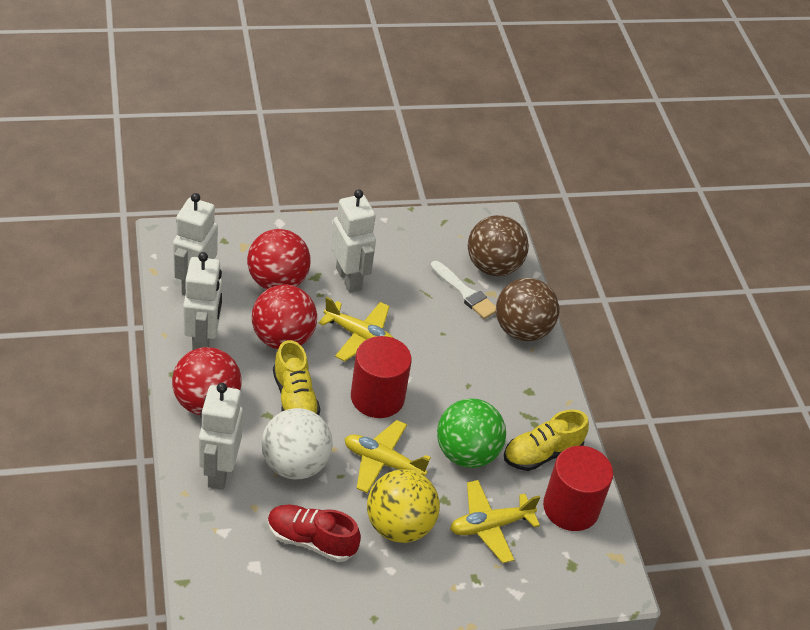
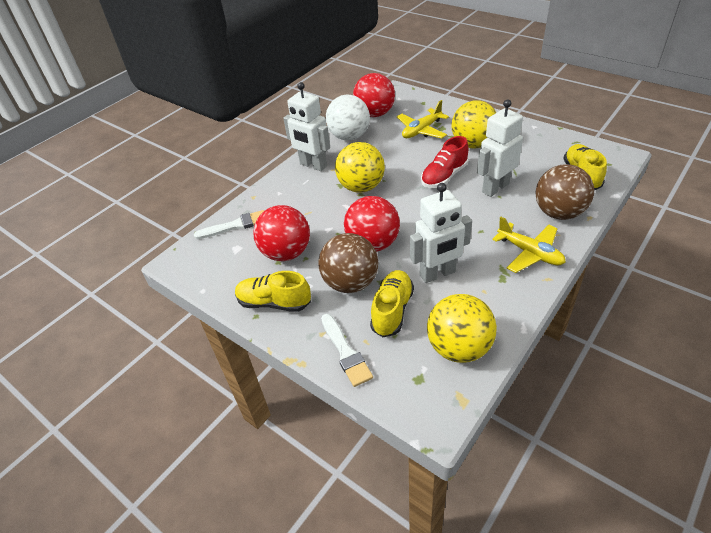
green ball: [437,398,506,468] = 1 -> none = 0
red cylinder: [351,336,412,418] [543,446,613,531] = 2 -> none = 0
white brush: [431,261,496,319] = 1 -> [194,210,264,239] [321,314,373,387] = 2
white robot: [173,193,218,295] [183,252,222,350] [199,383,243,490] [331,189,376,293] = 4 -> [283,82,330,171] [410,183,472,283] [477,99,523,197] = 3
yellow ball: [367,469,440,543] = 1 -> [335,142,385,193] [427,294,497,363] [451,100,497,149] = 3
yellow plane: [319,297,394,362] [344,420,431,493] [450,480,540,563] = 3 -> [397,100,449,138] [492,217,566,273] = 2
yellow shoe: [273,340,320,415] [504,410,589,471] = 2 -> [235,271,311,312] [370,270,414,337] [563,144,607,190] = 3

